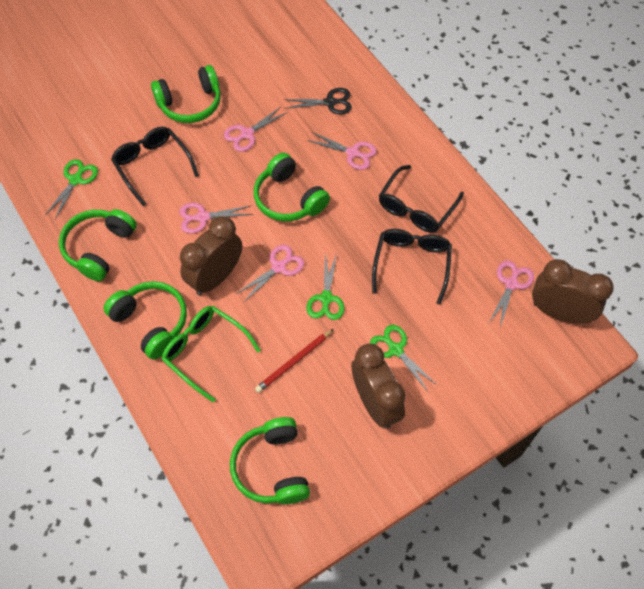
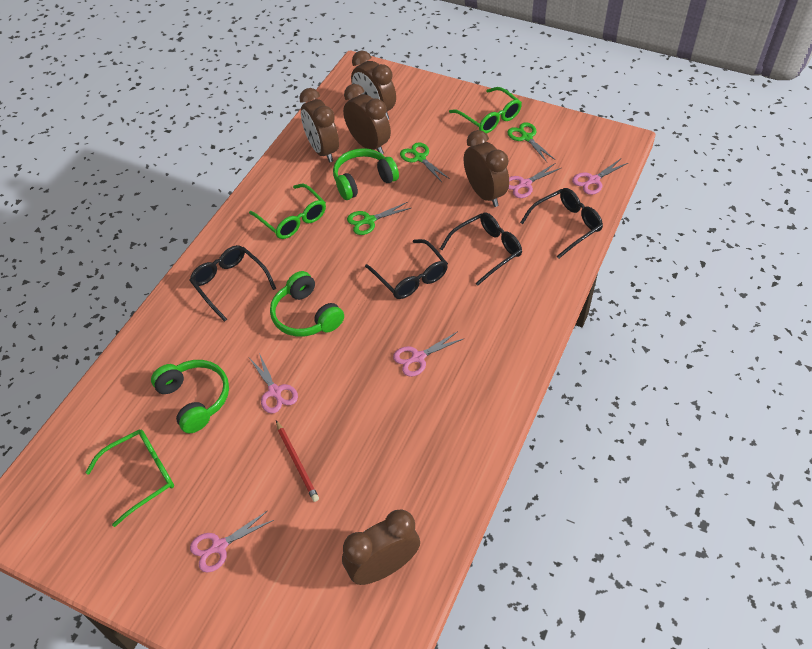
black glasses: [111,127,199,206] [372,229,452,305] [379,165,464,233] = 3 -> [189,245,276,322] [365,239,448,299] [440,213,522,286] [520,188,603,258] = 4
black scissors: [284,88,352,114] = 1 -> none = 0
brown clock: [180,216,242,295] [351,343,405,428] [532,259,614,324] = 3 -> [299,88,339,162] [342,510,420,585] [343,84,391,154] [351,50,396,120] [464,130,509,207] = 5
green glasses: [162,306,261,402] = 1 -> [85,429,174,527] [249,184,326,239] [449,87,522,134] = 3
green headphones: [59,209,137,281] [104,281,187,360] [151,65,221,123] [230,417,310,504] [254,153,330,221] = 5 -> [151,360,229,433] [270,271,344,337] [333,148,399,200] = 3

